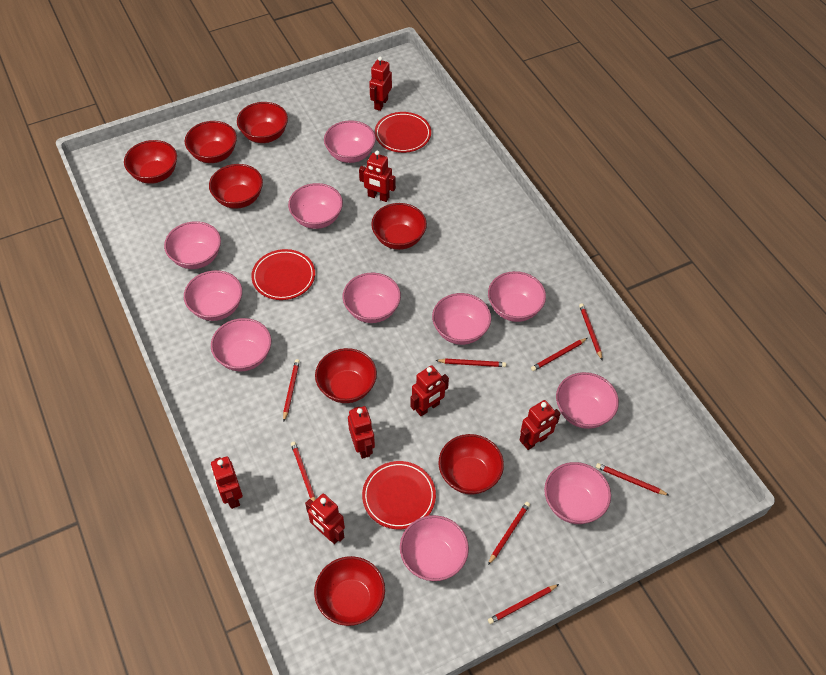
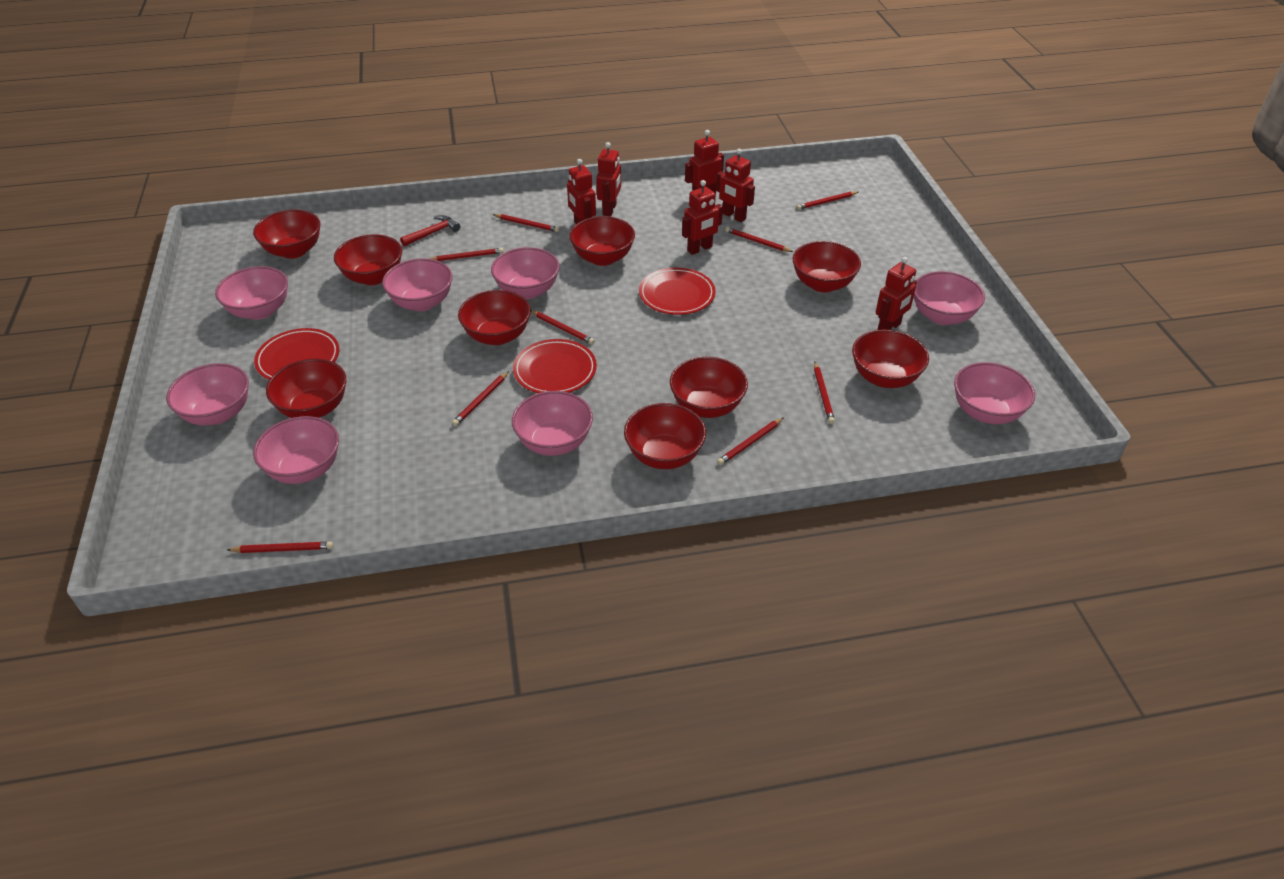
pink bowl: [164,221,221,269] [184,270,242,321] [211,318,271,371] [288,183,343,229] [324,120,376,163] [343,273,401,323] [400,515,469,581] [432,293,491,345] [488,271,546,322] [544,462,611,524] [556,372,619,429] = 11 -> [166,363,249,426] [215,266,288,320] [253,416,339,484] [382,259,453,311] [491,247,560,299] [512,391,593,456] [914,271,985,325] [954,362,1035,424] = 8
red bowl: [124,140,177,184] [185,121,237,163] [209,164,263,209] [237,102,288,143] [314,556,385,626] [315,348,377,403] [371,203,427,250] [438,434,504,495] = 8 -> [253,210,320,259] [266,359,346,418] [334,234,402,285] [458,290,531,345] [569,216,635,266] [624,403,706,469] [670,357,748,418] [793,241,861,292] [852,330,929,388] = 9
red hammer: none = 0 -> [400,215,460,247] = 1
red pencil: [283,359,300,421] [291,442,316,502] [435,358,506,367] [488,502,530,565] [488,584,559,624] [531,338,587,371] [579,303,602,360] [596,463,670,496] = 8 -> [227,542,333,553] [429,248,504,261] [452,371,509,426] [493,214,559,232] [531,310,595,345] [717,417,784,465] [725,227,793,252] [796,192,858,210] [814,362,835,424] = 9
red robot: [211,456,243,509] [305,493,345,544] [348,406,375,459] [359,150,396,202] [369,56,392,111] [410,365,449,416] [519,400,561,450] = 7 -> [567,159,596,224] [596,142,621,216] [682,180,723,255] [685,130,724,194] [716,149,755,222] [876,257,917,330] = 6

